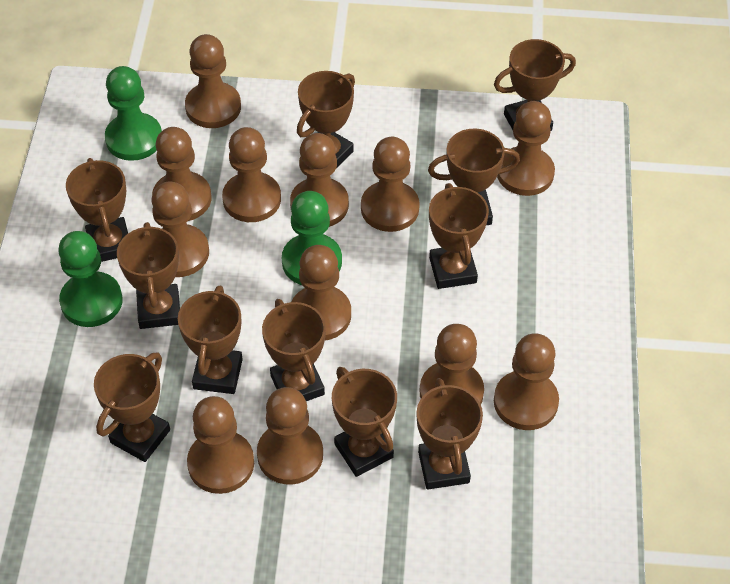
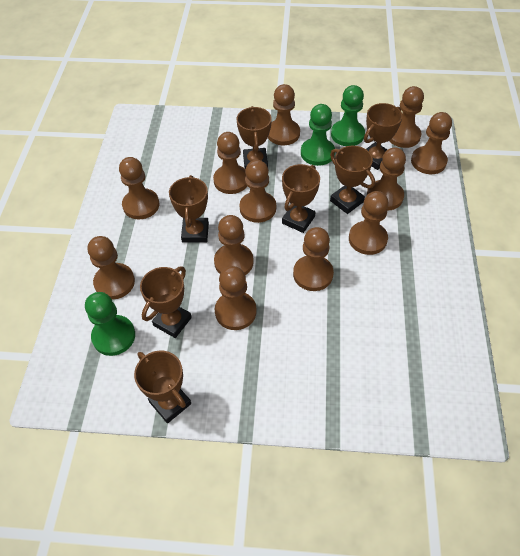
brown trophy: [66,158,128,262] [94,352,170,462] [117,222,180,329] [178,285,243,394] [262,299,326,401] [297,71,355,169] [332,367,397,477] [417,378,483,490] [428,129,520,225] [429,183,489,289] [494,39,576,131] = 11 -> [134,350,191,423] [140,267,192,338] [169,175,209,243] [237,106,272,169] [282,164,320,233] [330,146,375,214] [364,103,403,170] = 7

